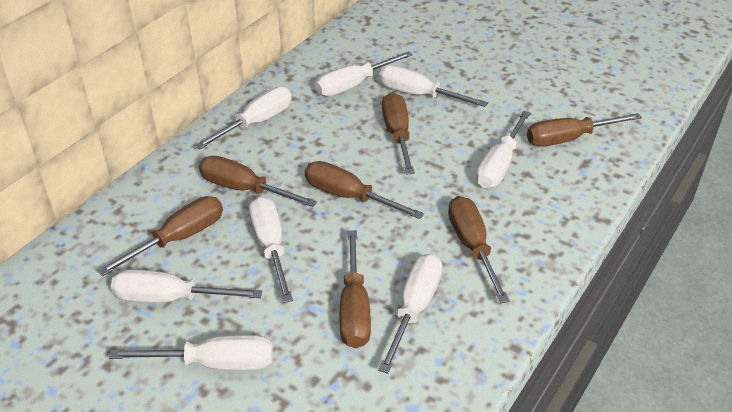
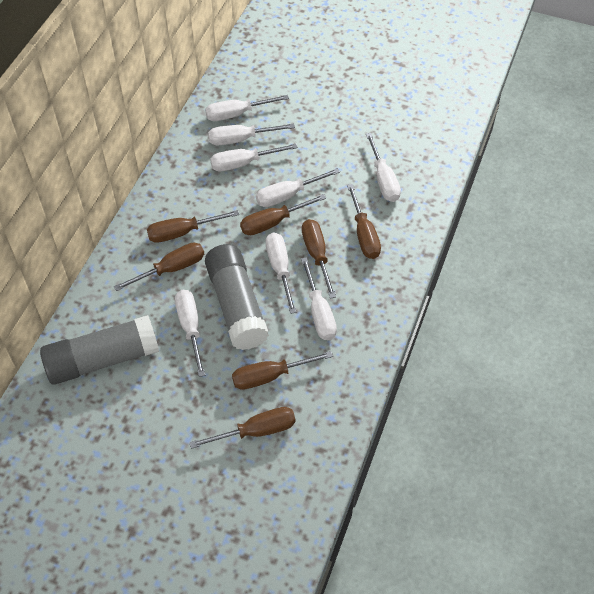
grey glue stick: none = 0 -> [40,315,159,385] [205,244,269,350] = 2

